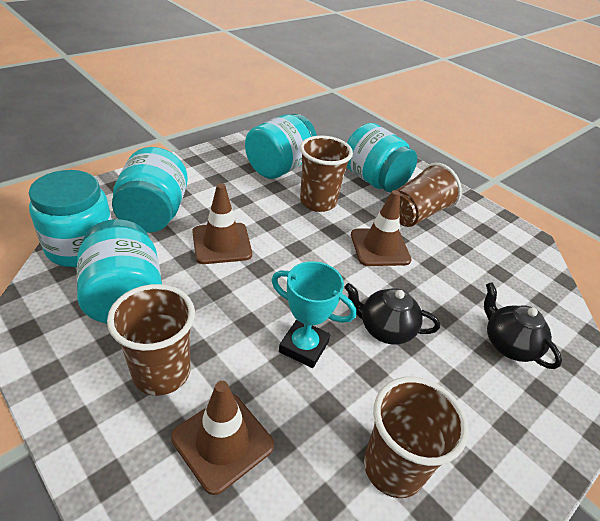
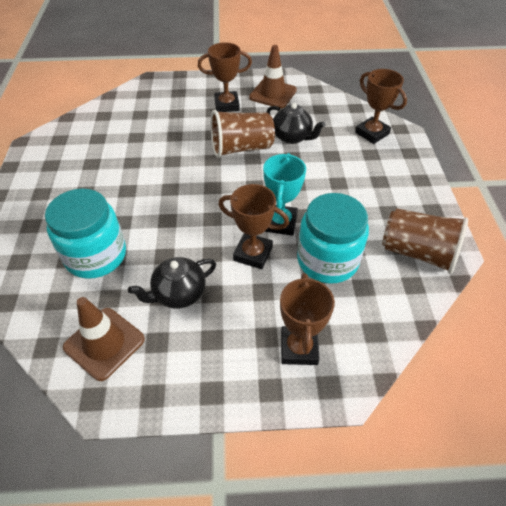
brown cup: [107,284,195,396] [300,136,353,212] [364,377,468,498] [397,163,462,227] = 4 -> [211,110,275,158] [382,208,468,274] = 2
brown traffic cone: [171,381,274,495] [192,183,252,264] [351,190,411,266] = 3 -> [63,297,145,381] [249,45,297,108] = 2
brown trophy: none = 0 -> [198,42,252,112] [218,184,289,269] [280,273,335,365] [355,69,407,144] = 4
turquoise jar: [29,170,112,267] [77,219,162,324] [112,147,188,233] [245,114,317,179] [347,123,417,193] = 5 -> [45,189,126,279] [297,193,369,284] = 2

